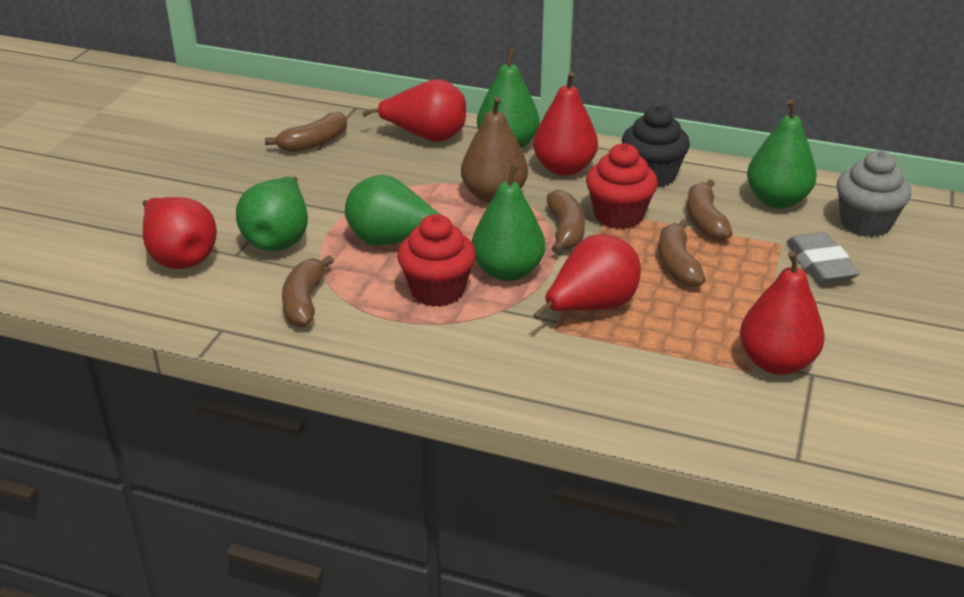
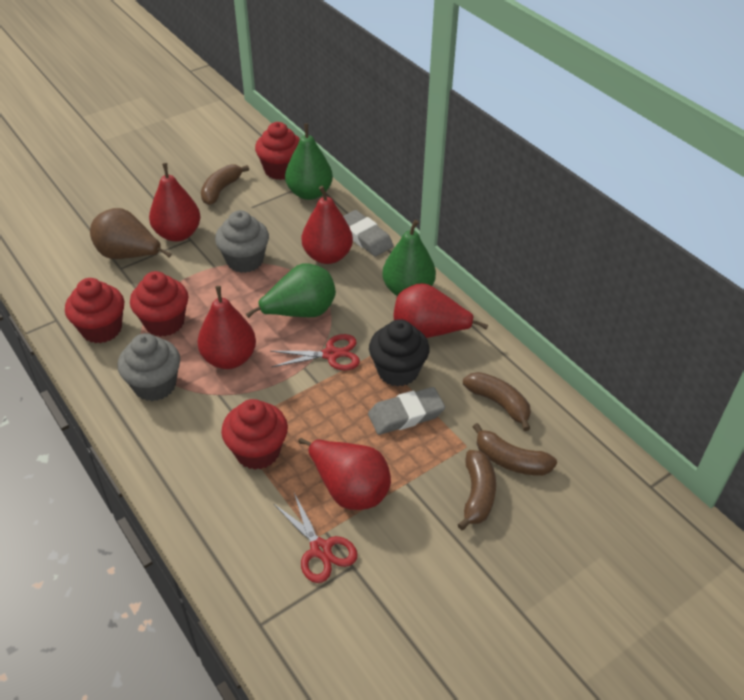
brown banana: [265,112,347,152] [282,255,334,328] [547,190,585,253] [658,220,706,287] [687,179,733,241] = 5 -> [201,164,249,205] [458,450,496,530] [463,372,531,431] [473,423,557,476] = 4
green pear: [236,177,308,251] [345,175,441,246] [472,164,545,281] [477,48,539,148] [747,100,817,208] = 5 -> [246,263,336,318] [285,123,333,200] [382,220,436,296] = 3
grey cupcake: [837,150,911,237] = 1 -> [118,333,180,401] [215,210,269,273] = 2
grey eraser: [787,232,860,283] = 1 -> [343,210,393,257] [368,387,445,435] = 2
red cupcake: [397,214,476,307] [586,143,658,229] = 2 -> [65,278,124,343] [130,271,189,337] [221,399,288,470] [255,122,300,180] = 4
red scissors: none = 0 -> [270,334,360,370] [273,493,358,583] = 2

